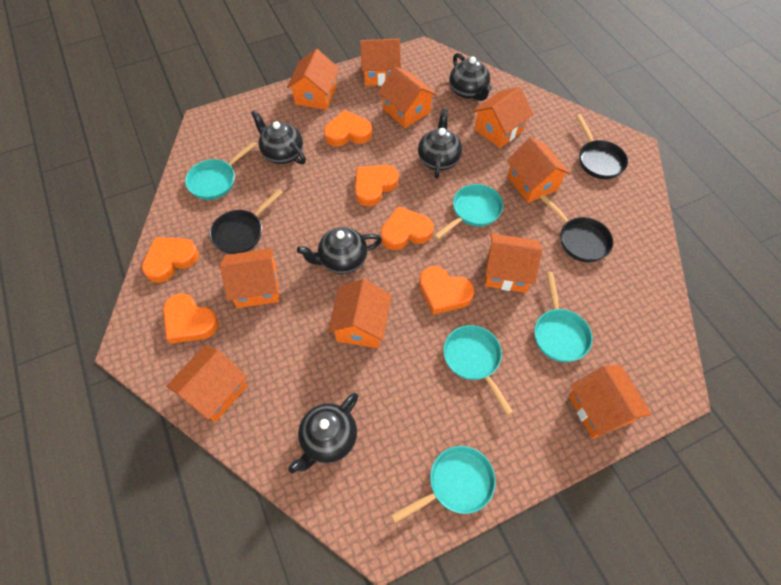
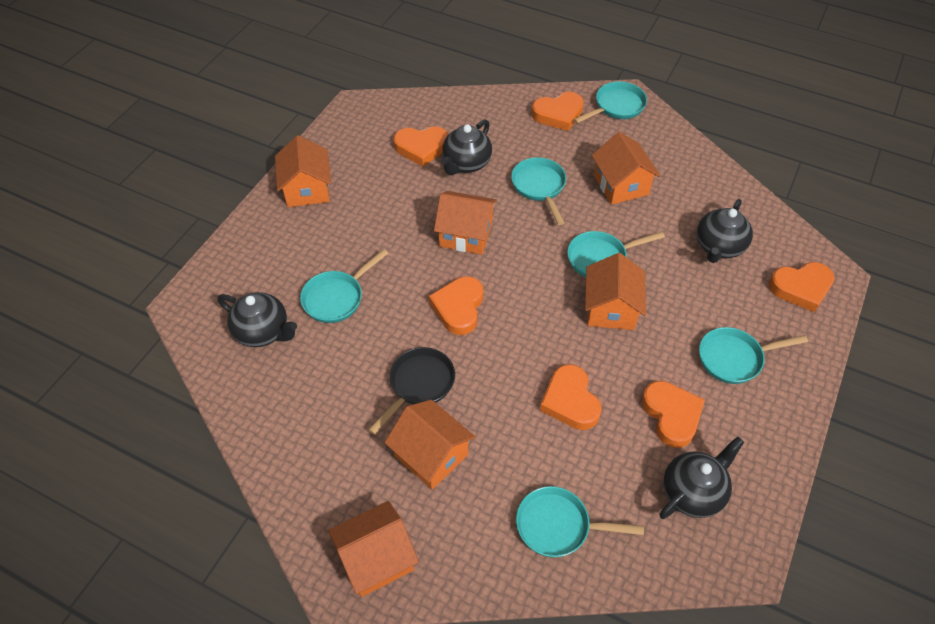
black pan: [210,189,283,254] [540,194,613,262] [576,114,628,179] = 3 -> [369,347,455,435] = 1
black teapot: [251,110,306,164] [288,393,358,473] [297,227,382,274] [418,109,462,179] [449,53,492,101] = 5 -> [218,292,297,347] [441,119,492,175] [660,437,744,519] [697,199,753,263] = 4
orange house: [166,345,248,422] [220,248,279,308] [287,49,339,110] [328,279,392,348] [360,38,401,86] [378,66,437,128] [473,87,533,148] [485,233,542,293] [507,137,571,203] [568,365,651,439] = 10 -> [275,135,331,207] [328,501,419,597] [384,400,475,490] [434,191,497,255] [585,253,646,330] [592,132,660,205] = 6
turquoise pan: [185,141,257,200] [391,446,496,523] [434,184,503,240] [443,325,514,416] [534,272,592,362] = 5 -> [300,249,388,323] [511,157,566,225] [516,486,644,557] [567,231,665,277] [573,81,647,124] [699,327,808,384] = 6

